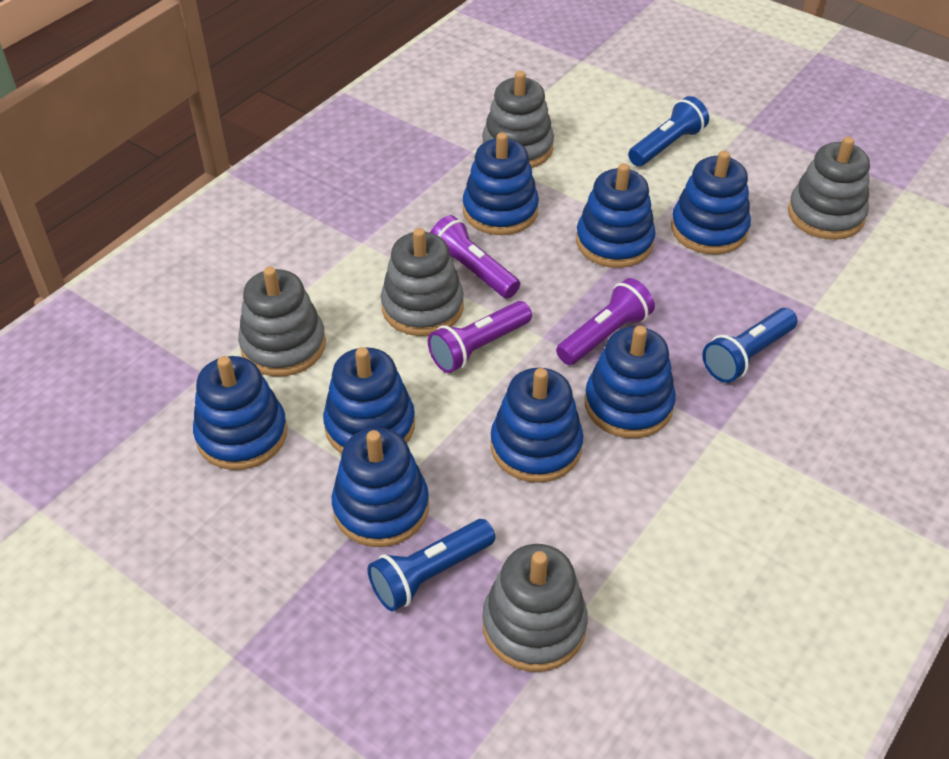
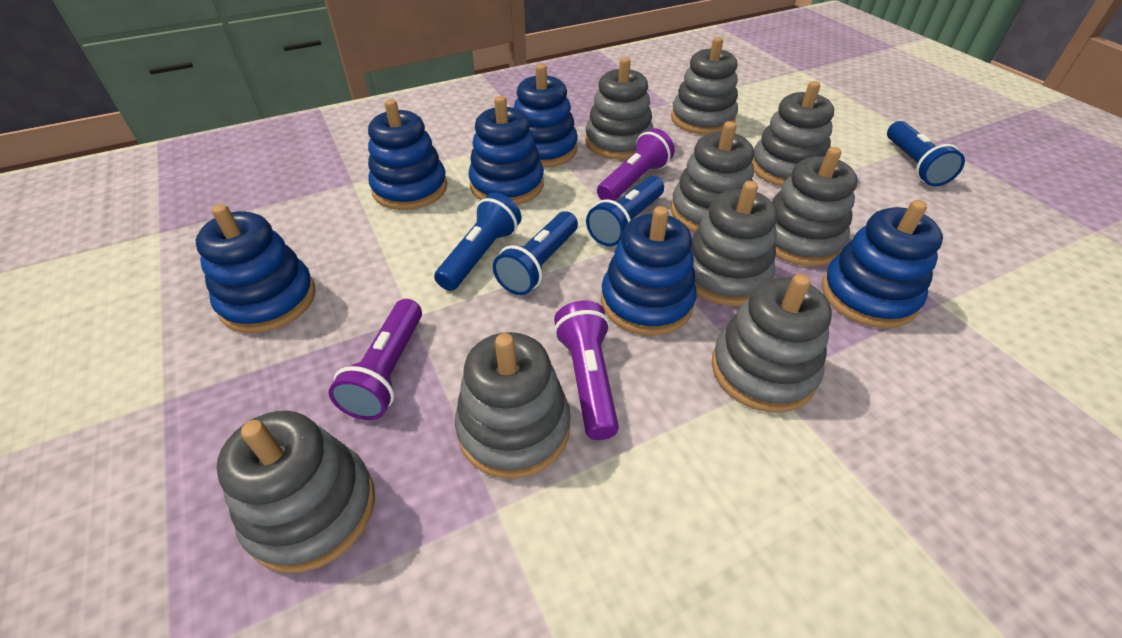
blue flashlight: [368,519,495,612] [628,96,709,166] [703,308,797,383] = 3 -> [434,193,521,291] [493,211,578,295] [586,176,664,247] [887,121,965,186] = 4
blue stacking toy: [193,356,288,470] [323,347,415,454] [332,428,429,547] [463,132,539,235] [491,368,583,483] [576,163,656,268] [585,326,676,438] [671,151,751,255] = 8 -> [195,204,315,333] [368,99,447,210] [468,96,544,205] [514,64,578,168] [601,206,697,336] [822,200,943,328] = 6
grey stacking toy: [238,267,326,376] [381,228,464,336] [482,71,554,168] [482,544,588,672] [788,137,870,240] = 5 -> [216,411,375,573] [455,332,570,479] [585,58,653,160] [671,37,738,135] [671,121,754,232] [691,181,777,306] [711,274,832,412] [752,81,834,186] [772,147,858,266] = 9

